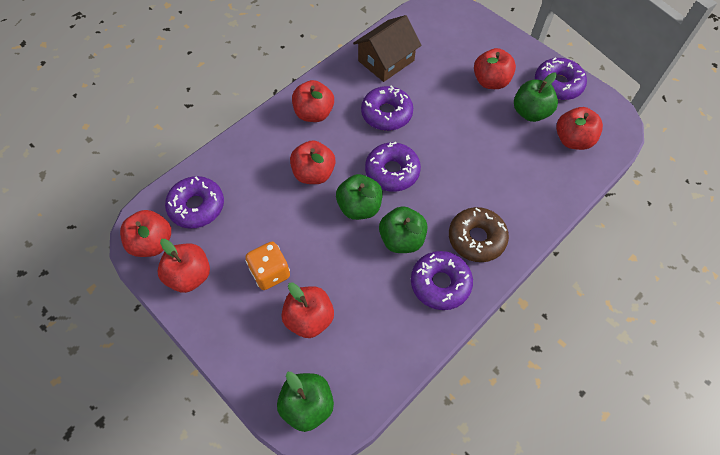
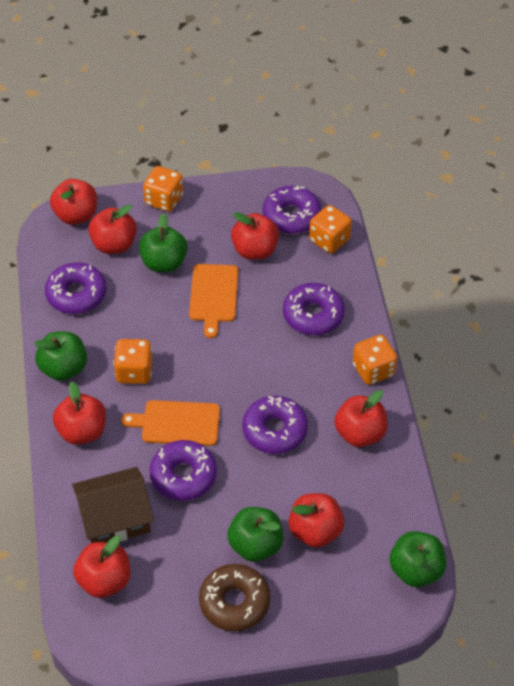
orange cutting board: none = 0 -> [121,400,220,446] [189,264,238,338] = 2
orange dice: [245,242,290,290] = 1 -> [113,339,152,384] [143,166,183,212] [309,205,352,253] [353,335,397,385] = 4

